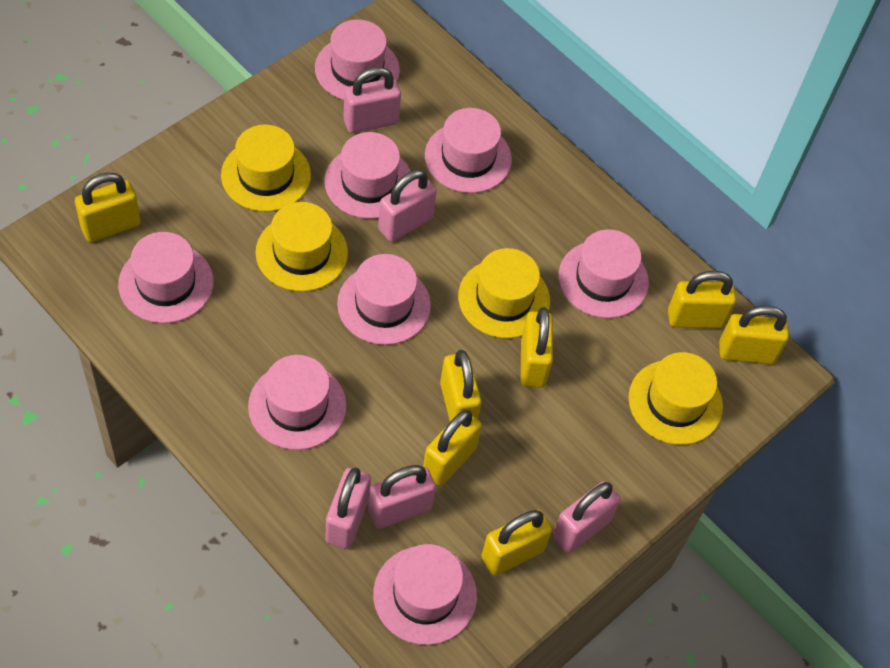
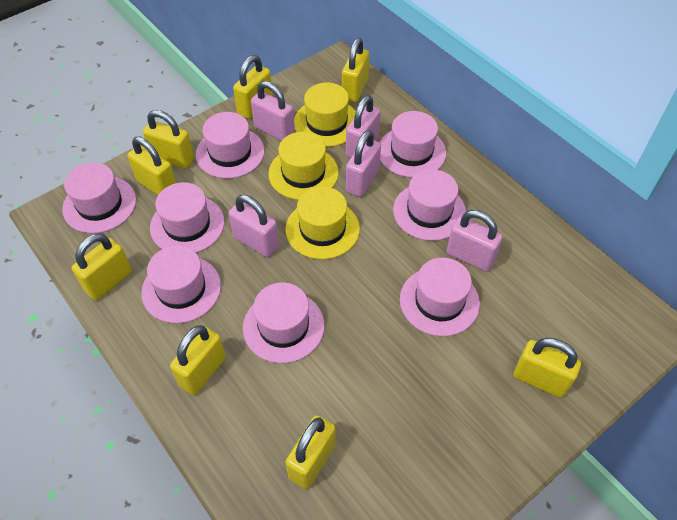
yellow hat: [221,125,311,212] [255,202,348,292] [458,248,550,338] [629,352,723,445] = 4 -> [268,132,339,200] [285,186,360,259] [294,83,356,147] = 3
yellow padlock: [75,172,141,242] [423,410,482,486] [440,350,482,422] [481,510,552,576] [521,307,553,388] [668,271,736,328] [719,306,789,364] = 7 -> [71,233,132,300] [128,137,176,195] [143,110,194,169] [170,325,226,395] [233,55,273,119] [285,415,336,489] [342,38,370,102] [514,338,581,398] = 8

